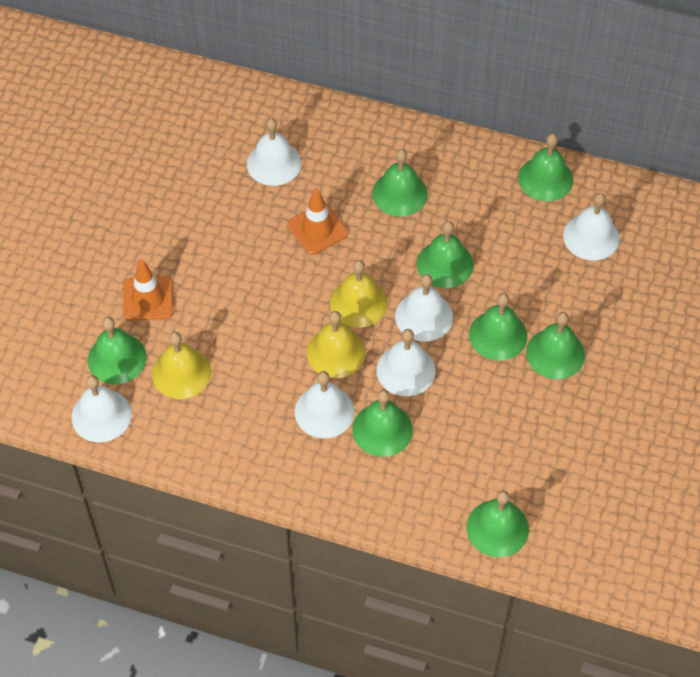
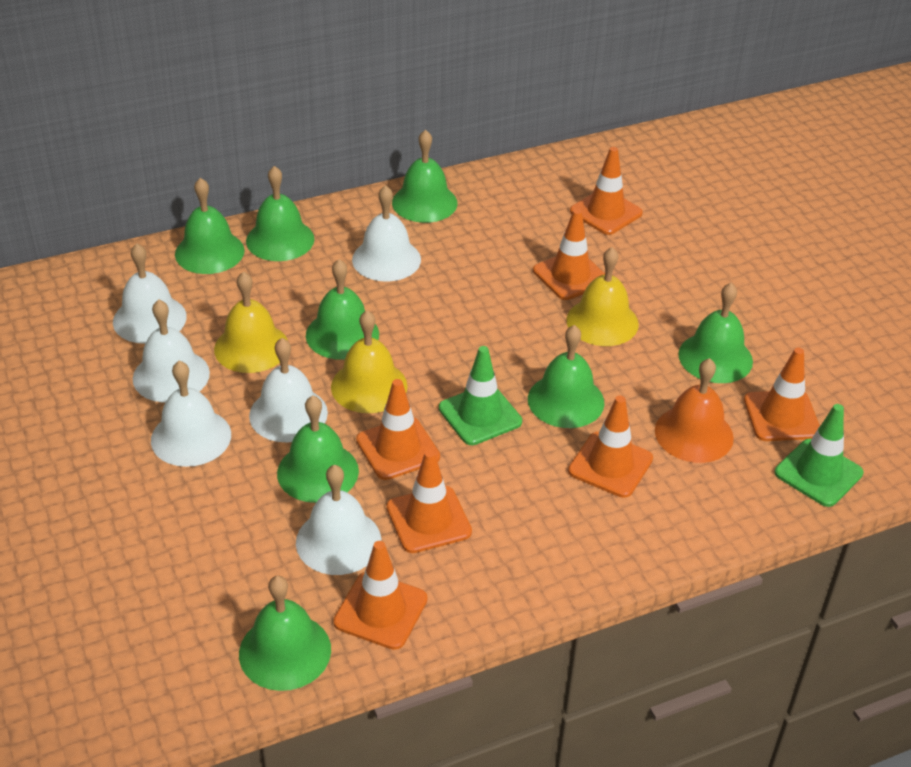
green traffic cone: none = 0 -> [439,346,522,445] [775,404,864,507] = 2
orange bell: none = 0 -> [655,358,734,463] = 1
orange traffic cone: [123,259,173,321] [287,189,348,255] = 2 -> [333,541,428,650] [356,379,440,480] [386,450,472,553] [533,209,605,300] [568,395,653,498] [570,147,643,235] [744,348,820,441] = 7

